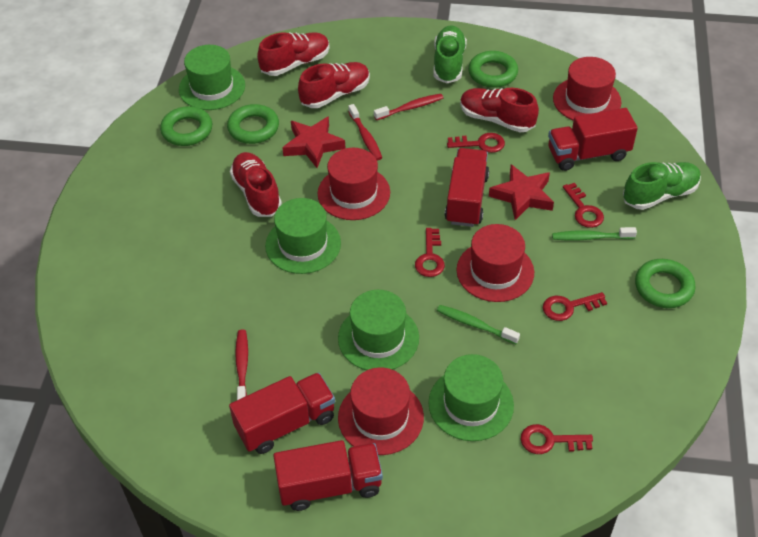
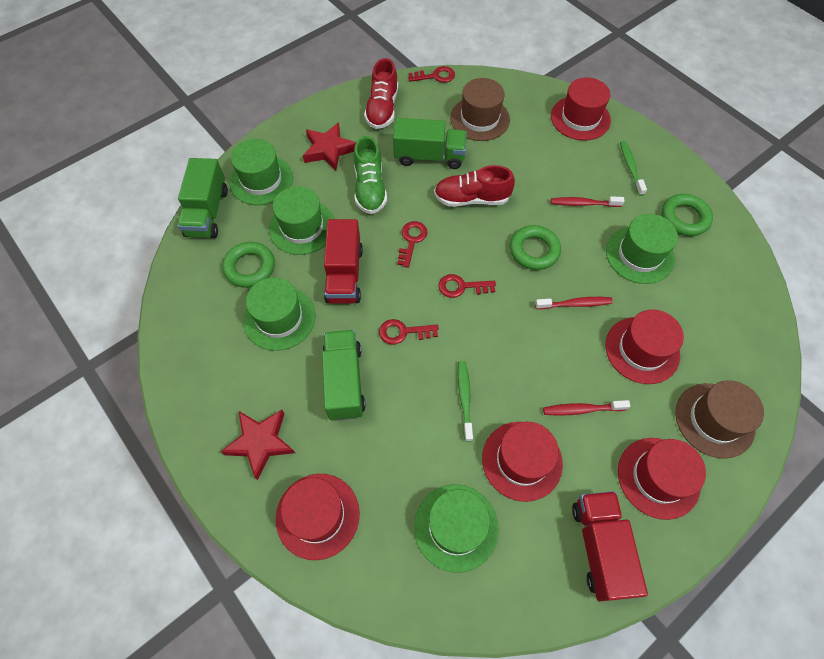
brown hat: none = 0 -> [450,78,510,141] [675,380,764,459] = 2
green hat: [179,45,245,110] [265,198,341,274] [338,290,419,370] [428,354,514,441] = 4 -> [229,139,293,205] [243,277,315,351] [269,186,334,255] [414,484,499,573] [606,214,678,284] = 5
green ring: [160,106,212,146] [227,104,279,144] [468,51,518,88] [635,259,695,308] = 4 -> [222,242,275,288] [510,225,561,270] [662,194,713,236] = 3
green shoe: [434,25,467,83] [623,162,701,210] = 2 -> [354,136,387,214] = 1
green truck: none = 0 -> [177,158,228,238] [322,330,366,421] [393,118,467,169] = 3
red hat: [318,148,390,220] [338,368,424,455] [457,224,534,302] [553,57,621,121] = 4 -> [276,474,360,560] [482,422,563,502] [551,77,611,141] [605,310,684,384] [618,438,706,520] = 5
red key: [415,228,445,277] [447,133,505,153] [521,424,593,454] [543,292,607,321] [563,183,604,228] = 5 -> [379,319,439,345] [397,221,427,268] [409,66,455,83] [438,274,496,298] = 4
red shoe: [230,152,282,217] [257,32,330,76] [298,62,370,108] [460,88,539,132] = 4 -> [364,58,398,129] [434,165,515,207] = 2
red truck: [229,372,335,454] [273,440,383,511] [445,148,489,227] [548,108,638,171] = 4 -> [324,219,363,304] [572,491,648,602] = 2

